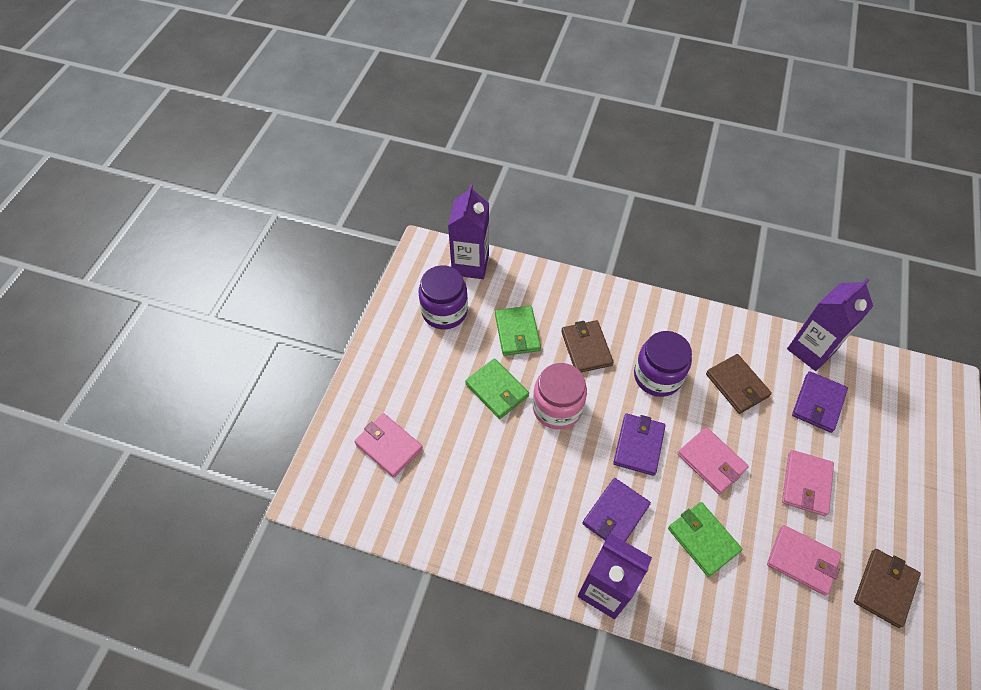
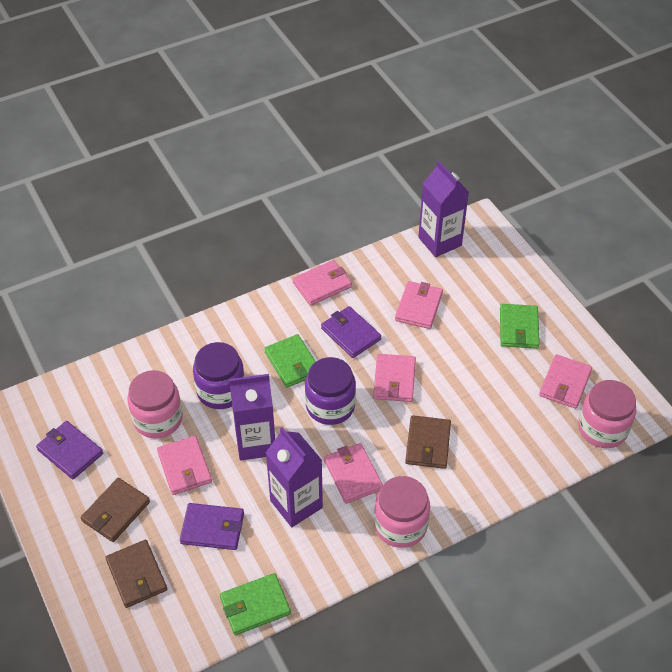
pink jar: [533,363,587,430] = 1 -> [127,370,183,438] [374,476,430,548] [578,380,636,448] = 3
pink wallet: [355,413,423,478] [677,427,749,494] [767,525,841,596] [782,450,834,516] = 4 -> [157,436,212,495] [293,260,352,306] [324,443,383,504] [373,354,416,402] [395,281,443,329] [539,354,592,409] = 6

